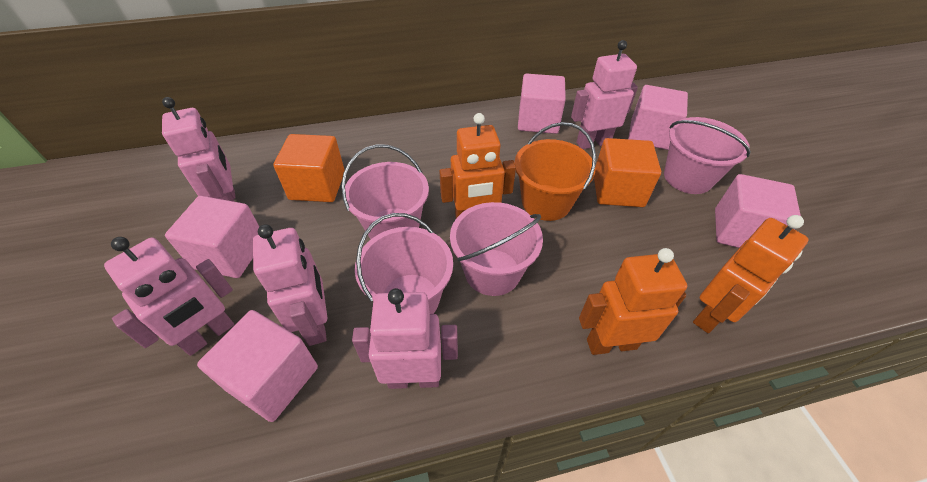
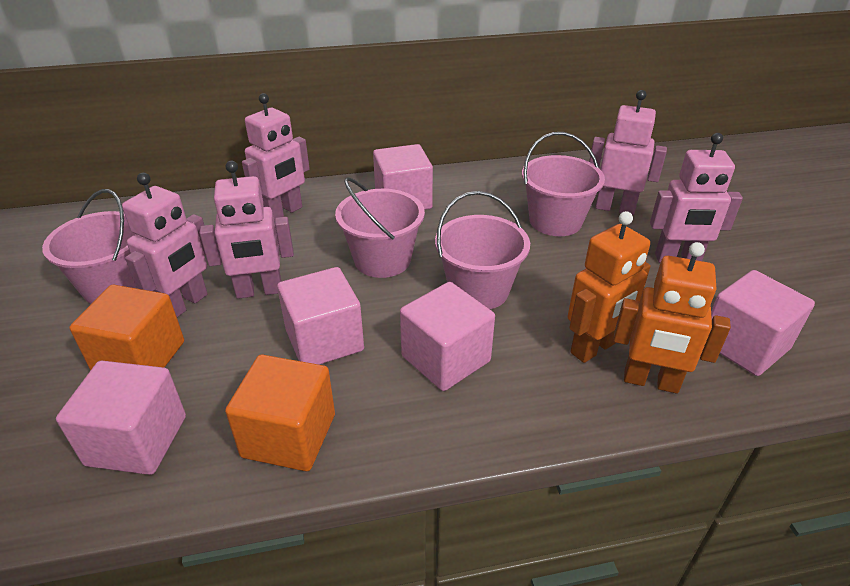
orange bucket: [514,122,596,221] = 1 -> none = 0
orange robot: [439,113,516,218] [579,248,687,355] [693,215,809,333] = 3 -> [568,211,651,363] [613,242,731,394] = 2

